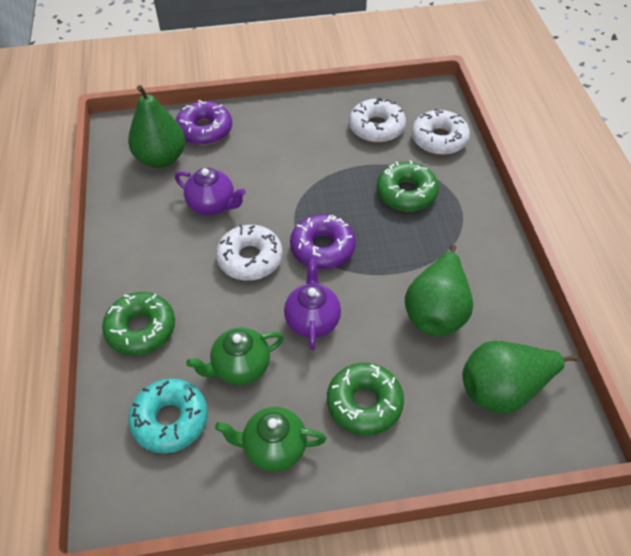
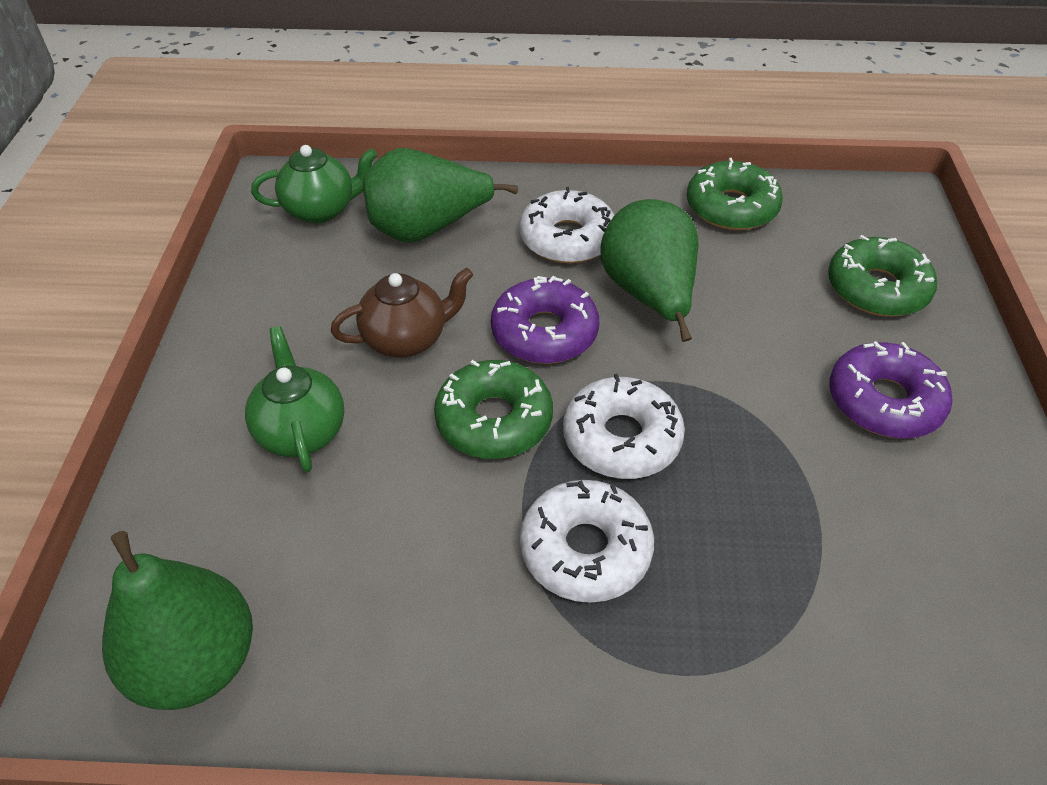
brown teapot: none = 0 -> [331,267,473,358] = 1
purple teapot: [175,168,246,215] [284,258,341,350] = 2 -> none = 0
turquoise donut: [128,379,208,453] = 1 -> none = 0

